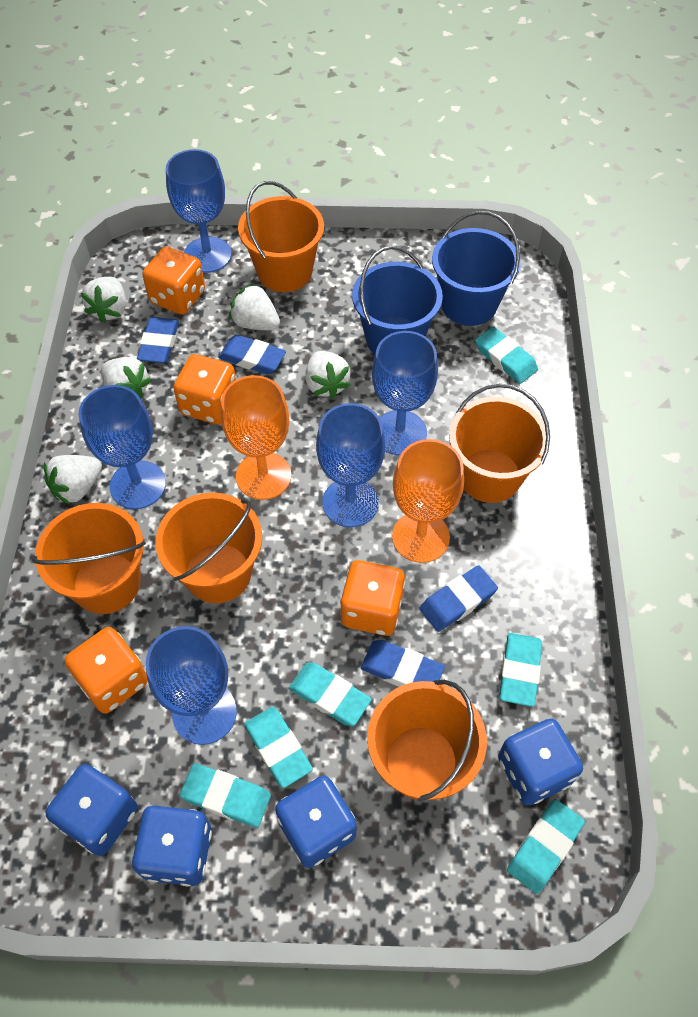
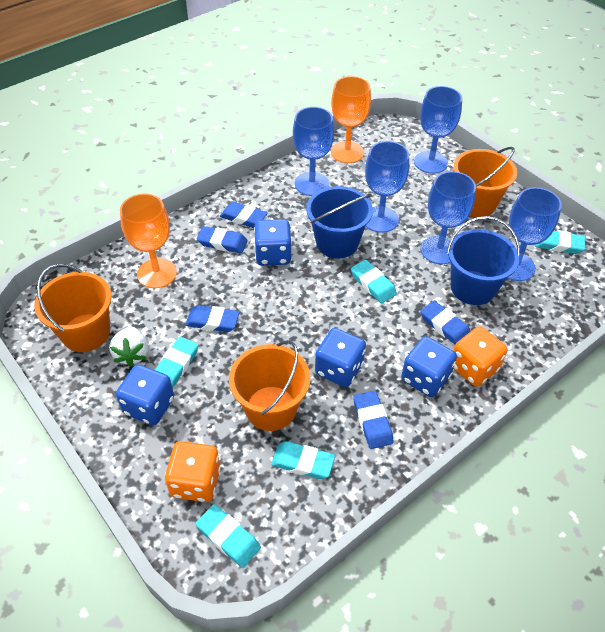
blue eraser: [137,317,179,363] [218,335,286,374] [361,640,445,687] [420,565,498,632] = 4 -> [185,305,240,332] [197,226,248,253] [220,201,268,228] [353,391,394,449] [420,301,471,344] = 5
orange bucket: [32,503,146,614] [156,493,262,603] [238,181,324,292] [367,680,487,801] [449,384,550,503] = 5 -> [35,264,112,352] [229,340,310,431] [453,147,517,217] = 3
orange dice: [65,627,148,714] [142,247,205,315] [173,354,236,424] [340,560,405,636] = 4 -> [165,441,221,502] [453,326,508,387] = 2
turquoise eraser: [180,763,271,828] [244,707,313,788] [289,662,372,726] [475,327,538,384] [499,633,542,707] [507,799,585,894] = 6 -> [155,337,198,388] [196,504,261,568] [271,441,335,479] [351,260,397,303] [535,231,585,254] = 5
white strawberry: [44,455,102,505] [81,277,126,323] [101,357,152,399] [230,283,280,330] [305,351,351,399] = 5 -> [109,326,148,367] = 1

